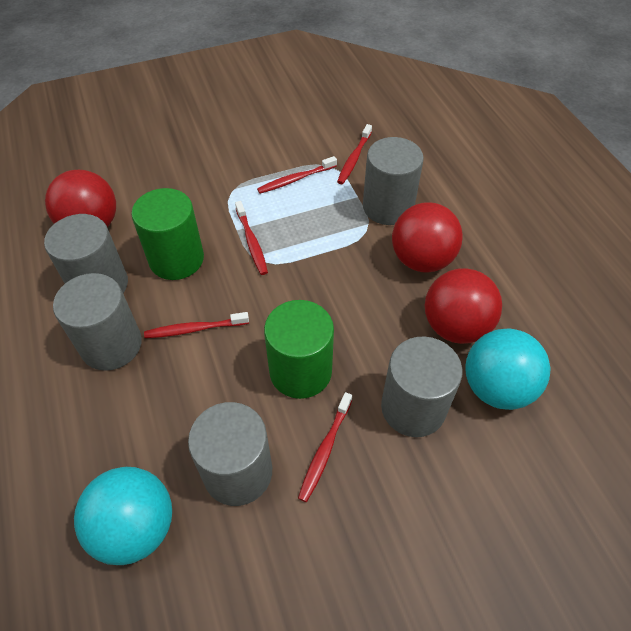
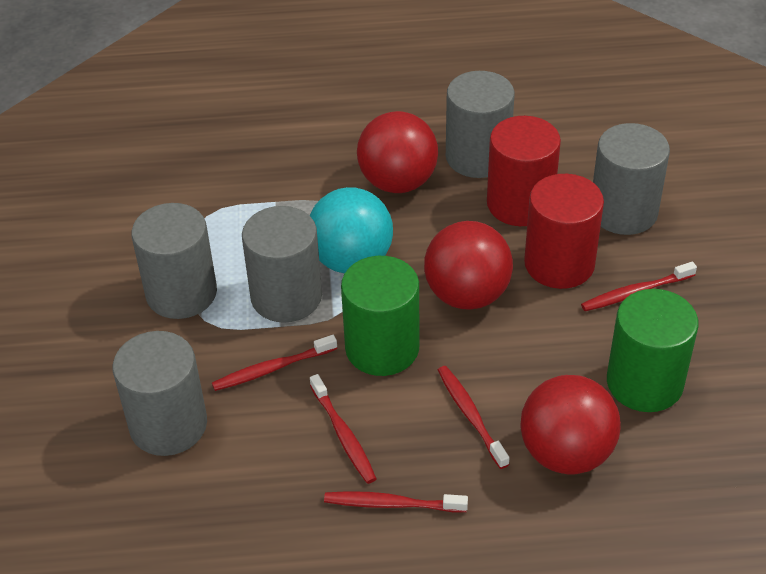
red cylinder: none = 0 -> [487,116,561,226] [524,174,604,289] = 2
turquoise ball: [74,467,172,565] [466,328,550,410] = 2 -> [310,187,393,274] = 1

